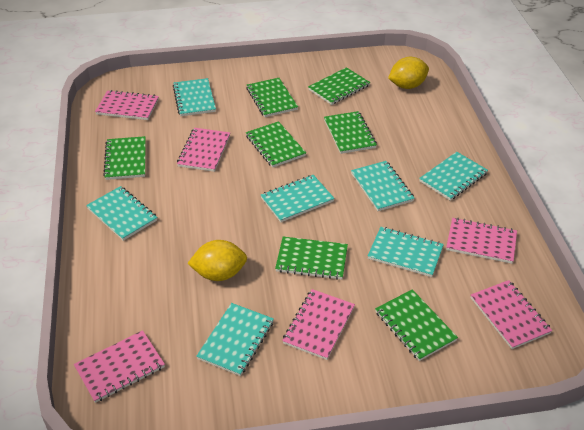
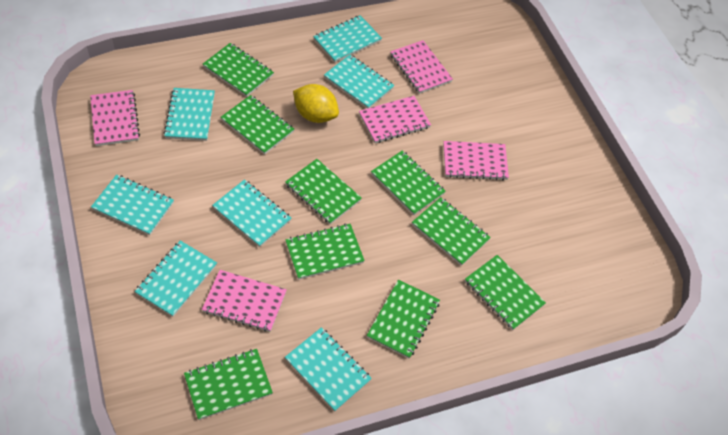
green notebook: [103,136,146,180] [246,78,298,117] [246,121,306,168] [275,237,348,280] [308,67,370,105] [324,111,377,154] [375,289,458,361] = 7 -> [184,349,273,420] [203,43,274,97] [221,95,294,154] [285,159,362,224] [286,224,365,280] [367,280,440,358] [371,150,446,215] [412,197,491,266] [465,255,546,330] = 9
pink notebook: [74,330,165,403] [95,90,159,120] [177,128,230,172] [282,289,355,360] [446,218,517,264] [471,280,552,349] = 6 -> [90,90,140,146] [202,270,287,332] [359,96,431,143] [390,40,453,94] [443,141,509,180] = 5
yellow lemon: [187,240,247,281] [388,57,429,89] = 2 -> [293,84,339,123] = 1

